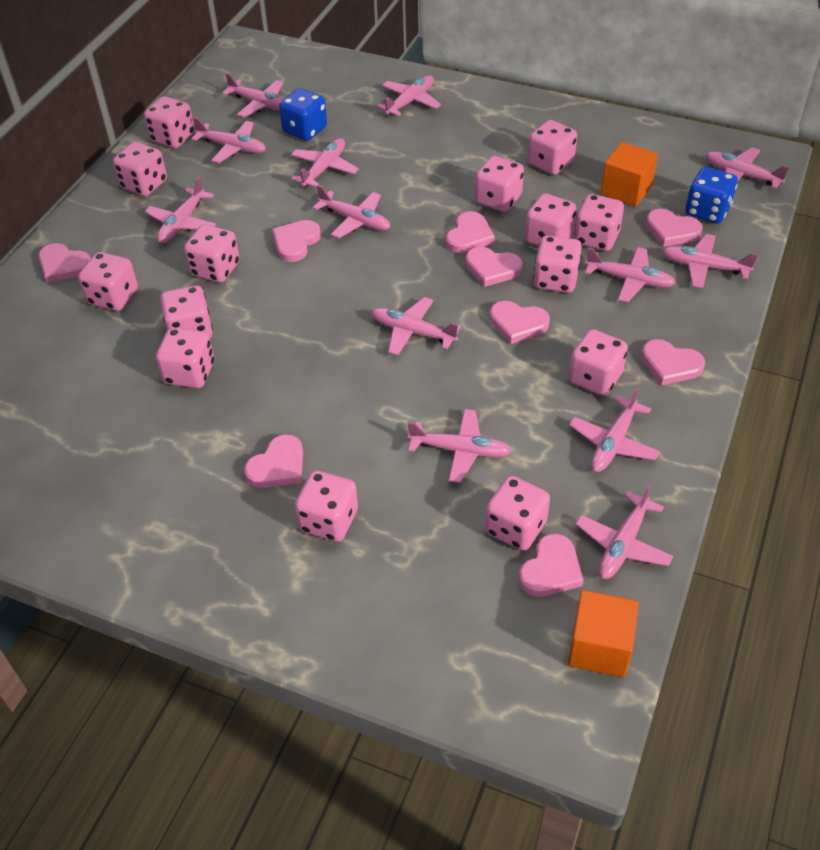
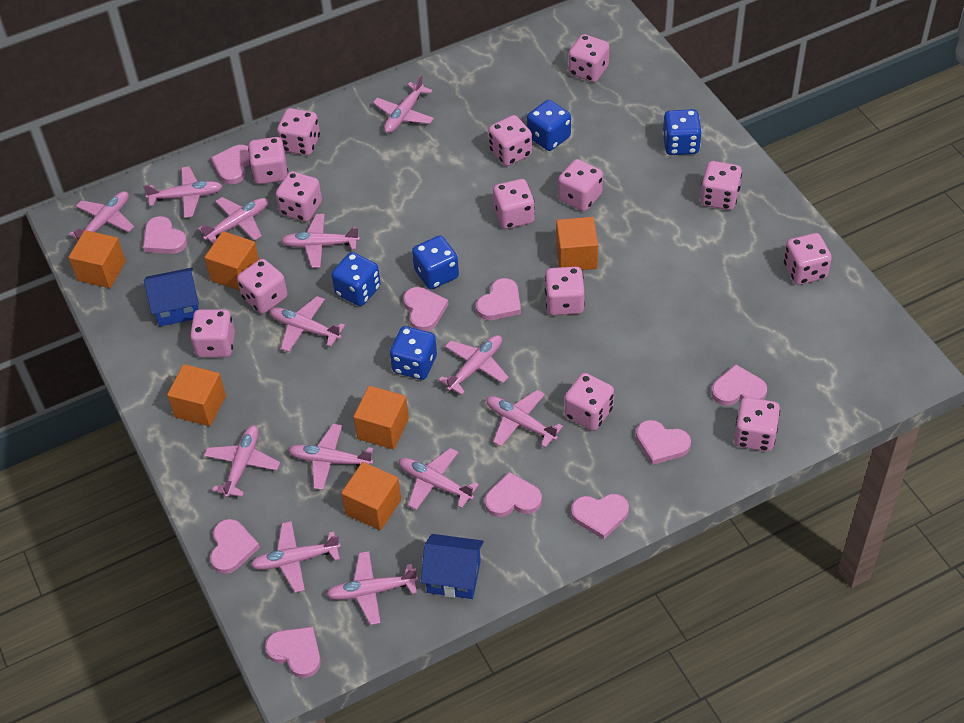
blue dice: [279,88,327,141] [685,167,738,224] = 2 -> [332,252,381,306] [390,326,437,380] [412,236,459,289] [527,100,571,151] [663,109,702,155] = 5
blue house: none = 0 -> [144,268,199,326] [421,534,484,599] = 2
orange cube: [568,590,639,677] [601,142,658,207] = 2 -> [68,230,126,288] [167,364,226,426] [204,231,259,291] [341,462,401,530] [353,386,409,449] [556,217,598,270] = 6
pink heart: [38,243,91,283] [244,434,303,488] [272,220,321,262] [446,211,495,253] [466,247,523,287] [490,301,550,344] [519,534,584,597] [641,339,705,385] [646,209,703,247] = 9 -> [143,216,187,254] [210,519,260,574] [211,145,250,184] [265,627,321,678] [403,287,449,331] [476,278,521,320] [485,472,542,517] [571,494,629,540] [636,420,691,465] [711,364,767,406] = 10

